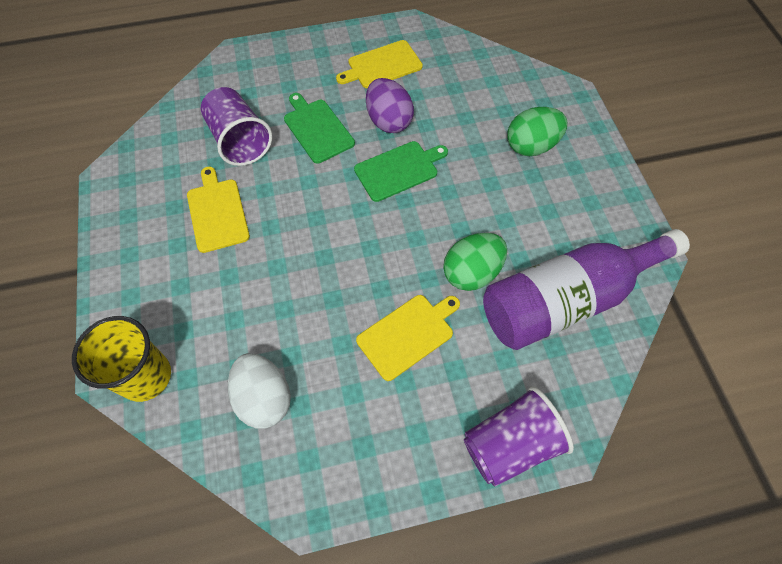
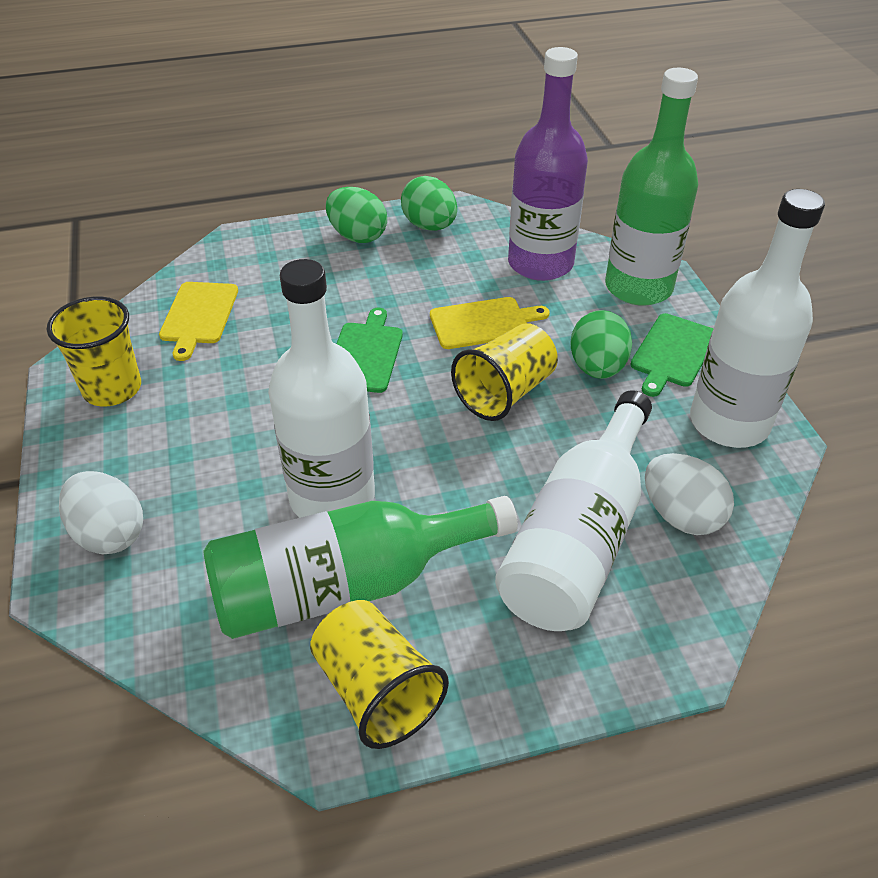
green bottle: none = 0 -> [203,496,518,639] [605,68,698,306] = 2
green egg: [443,233,507,291] [507,107,567,156] = 2 -> [326,187,387,243] [401,176,457,231] [571,310,632,379] = 3
purple cup: [201,87,272,166] [464,386,574,487] = 2 -> none = 0
purple egg: [366,78,414,133] = 1 -> none = 0
white bottle: none = 0 -> [268,259,375,518] [495,390,652,631] [690,189,825,448] = 3
white egg: [228,353,291,429] = 1 -> [59,471,143,554] [645,453,734,535] = 2
yellow cup: [72,316,171,402] = 1 -> [47,297,141,406] [310,600,449,749] [451,323,558,421] = 3
yellow cutting board: [187,167,250,253] [336,40,423,88] [356,295,460,381] = 3 -> [159,282,238,361] [430,297,550,349] = 2

